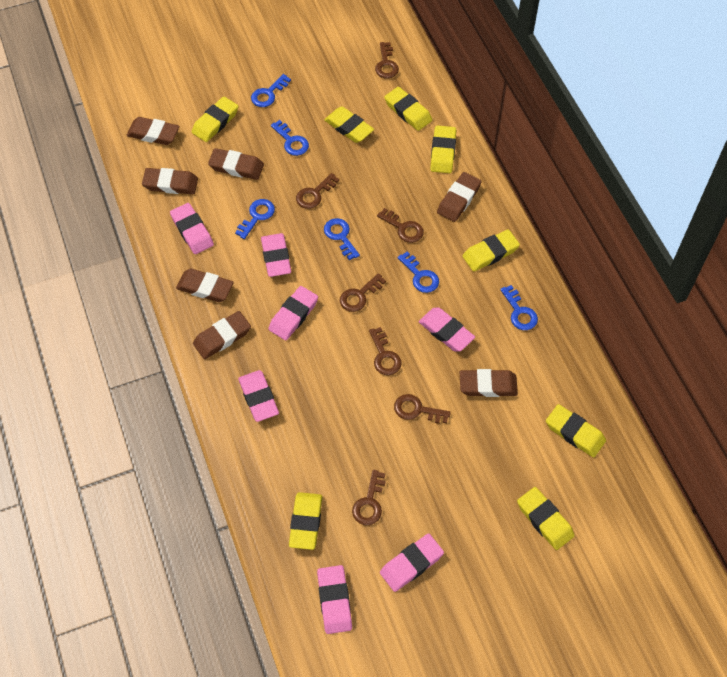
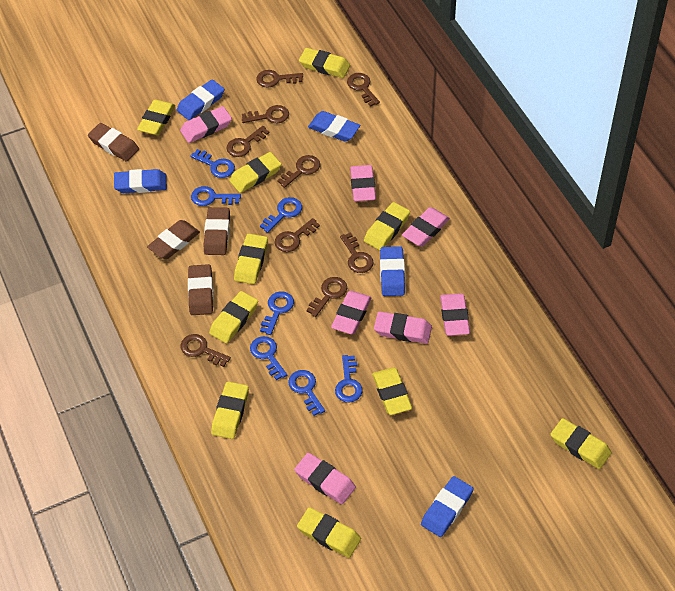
blue eraser: none = 0 -> [114,169,167,193] [177,79,225,120] [308,111,360,142] [380,246,405,296] [421,476,473,537] = 5
blue key: [235,199,275,239] [251,74,291,107] [271,120,309,156] [324,218,360,260] [398,252,439,293] [500,285,538,330] = 6 -> [190,149,235,178] [191,186,241,206] [250,336,287,380] [260,197,302,233] [260,291,294,335] [288,370,325,416] [335,355,363,402] = 7
brown eraser: [127,117,179,145] [142,168,198,194] [176,268,234,302] [193,311,251,359] [208,148,264,180] [437,172,482,222] [460,369,518,397] = 7 -> [88,123,139,162] [147,220,200,259] [188,264,213,315] [204,207,230,255] = 4
brown key: [296,173,339,209] [340,273,386,312] [352,470,386,525] [369,327,402,375] [375,42,399,79] [377,208,424,243] [394,394,451,424] = 7 -> [181,334,231,367] [226,126,269,157] [242,105,289,123] [256,70,303,88] [275,218,320,252] [277,155,320,188] [306,277,347,317] [340,232,374,273] [347,73,380,107] = 9
yellow eraser: [192,96,239,142] [289,492,322,550] [324,107,374,143] [384,87,432,131] [430,125,456,173] [463,229,520,272] [517,487,575,550] [546,404,606,458] = 8 -> [137,100,175,135] [209,291,258,343] [211,382,249,439] [229,152,281,193] [234,234,268,284] [297,507,361,558] [299,48,350,78] [364,202,410,250] [372,367,412,415] [551,418,611,469] = 10

